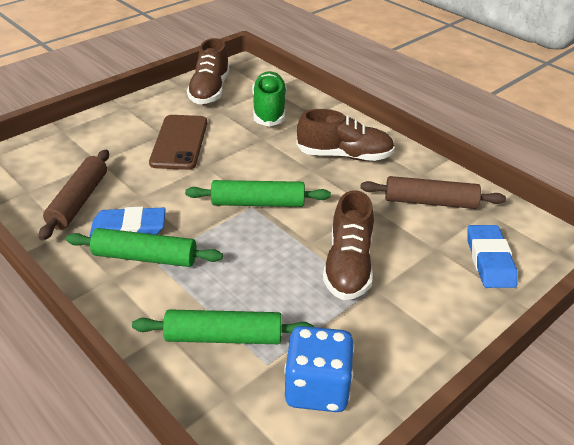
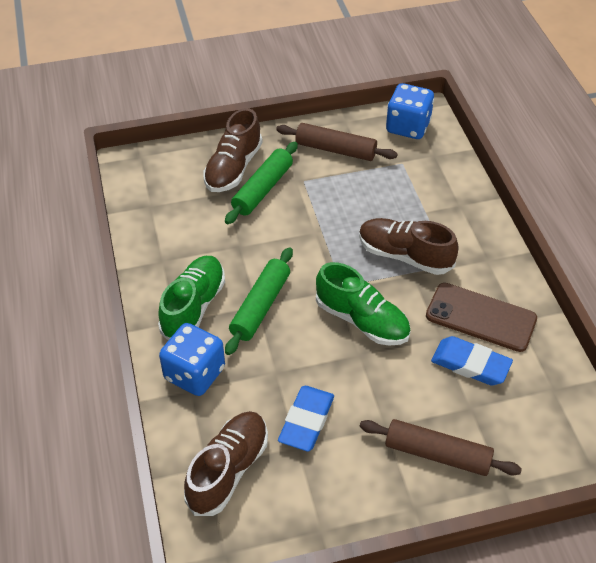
blue dice: [284,326,354,412] = 1 -> [159,323,225,396] [386,83,434,139] = 2
green rolling pin: [66,228,223,267] [132,309,314,344] [185,180,331,207] = 3 -> [225,142,298,224] [225,247,293,355] = 2
green shoe: [252,71,287,127] = 1 -> [158,256,225,340] [316,262,411,345] = 2

